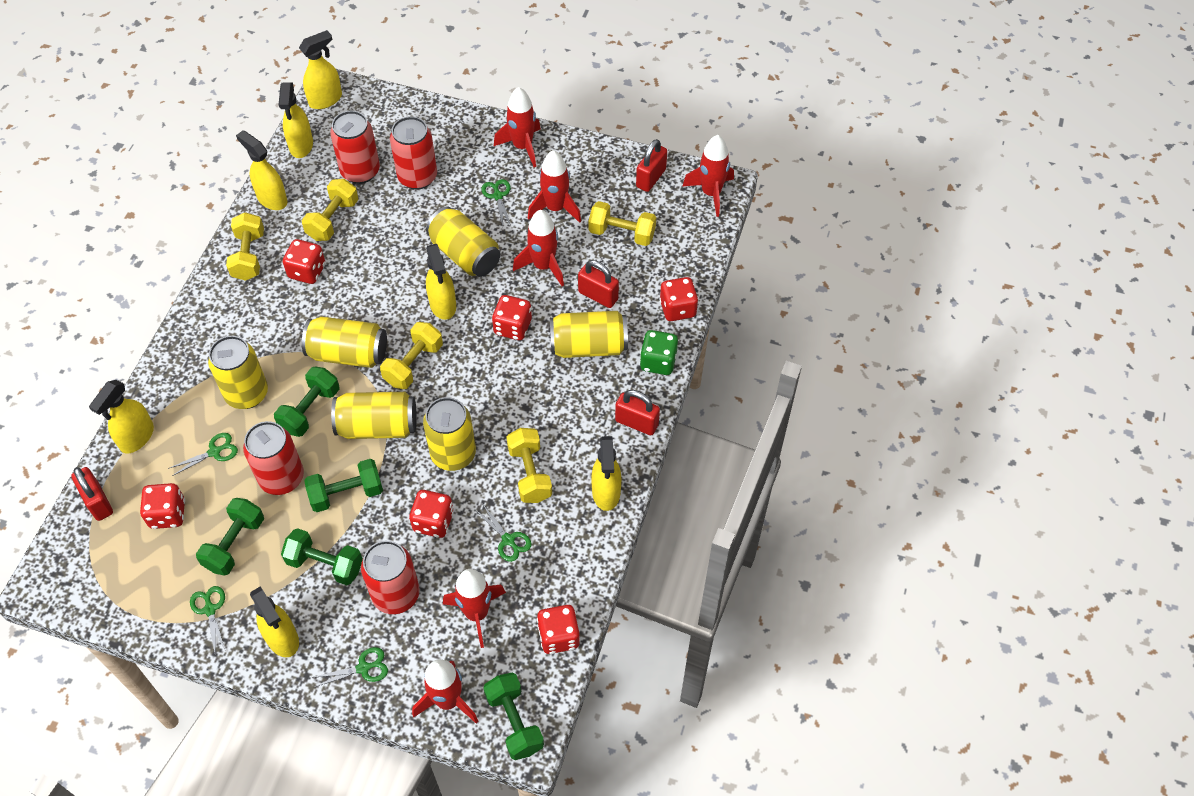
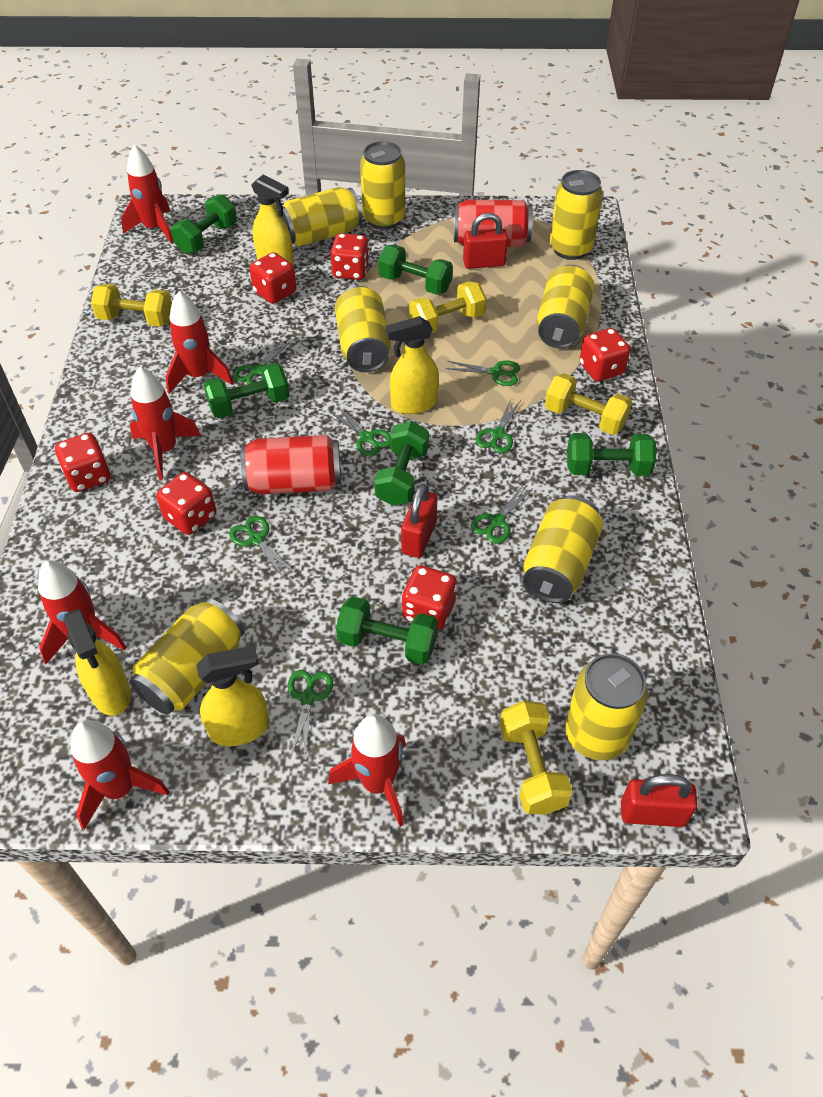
green dice: [640,330,678,375] = 1 -> none = 0
green dumbbell: [196,498,264,576] [274,366,339,437] [281,528,363,585] [304,459,383,512] [484,673,544,760] = 5 -> [171,194,237,254] [204,362,290,418] [336,596,438,665] [374,421,429,506] [378,245,453,295] [567,433,656,476] = 6
green scissors: [168,433,238,476] [190,586,225,652] [311,647,388,687] [477,505,532,562] [481,179,511,226] = 5 -> [229,516,294,578] [233,340,290,384] [288,670,333,757] [329,406,390,456] [446,361,520,386] [471,485,533,544] [476,399,521,453] = 7
red can: [243,421,304,495] [330,111,380,184] [361,541,420,614] [390,116,437,190] = 4 -> [241,435,341,495] [454,199,533,247] = 2
red padlock: [71,467,113,521] [578,260,619,308] [615,390,660,435] [636,139,667,192] = 4 -> [401,484,437,558] [463,213,508,269] [621,774,698,827] = 3
yellow can: [208,336,268,409] [302,317,387,368] [331,392,417,439] [423,397,476,471] [426,206,500,277] [550,311,628,358] = 6 -> [130,598,245,715] [281,187,362,246] [335,286,391,372] [360,141,405,230] [523,495,603,603] [537,265,594,348] [550,170,603,260] [565,653,648,760] = 8
yellow dumbbell: [226,212,264,281] [302,179,359,241] [380,322,443,389] [506,428,552,503] [588,201,656,246] = 5 -> [91,284,172,327] [409,281,487,333] [500,701,572,815] [545,373,632,435] = 4
yellow spray bottle: [89,380,154,453] [236,130,288,210] [250,586,299,657] [279,82,313,158] [299,30,342,109] [426,244,456,320] [591,436,621,511] = 7 -> [64,608,131,716] [196,646,269,746] [251,174,294,265] [386,316,439,414] = 4

